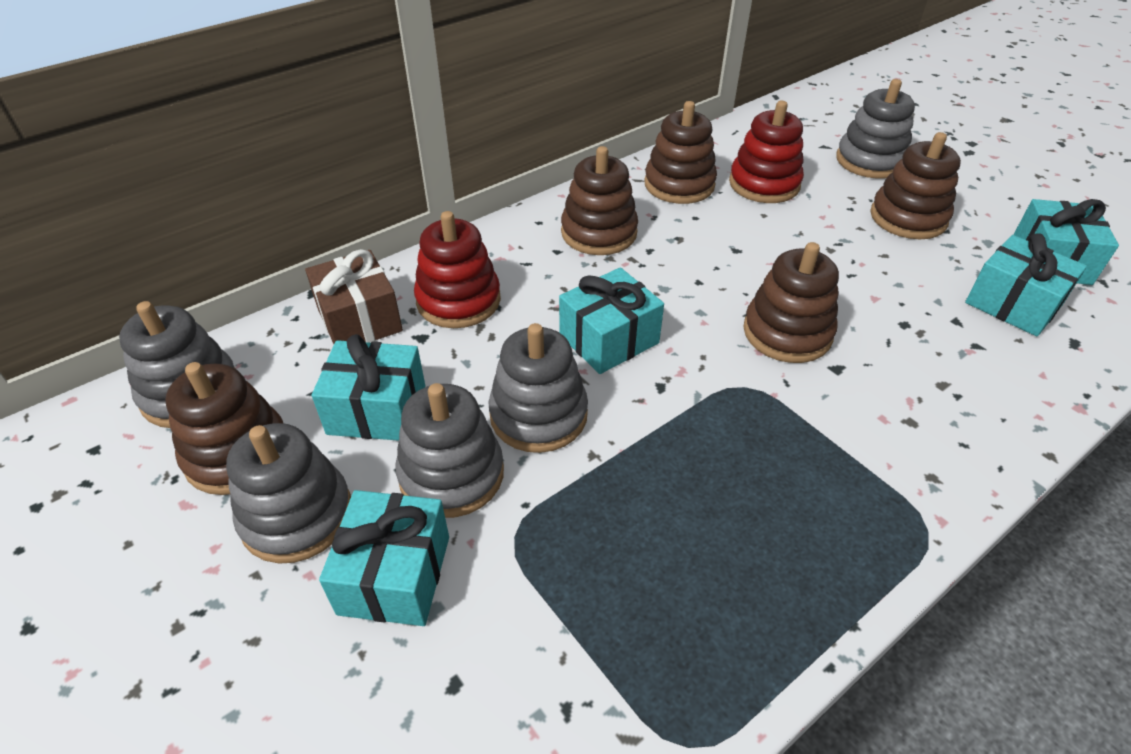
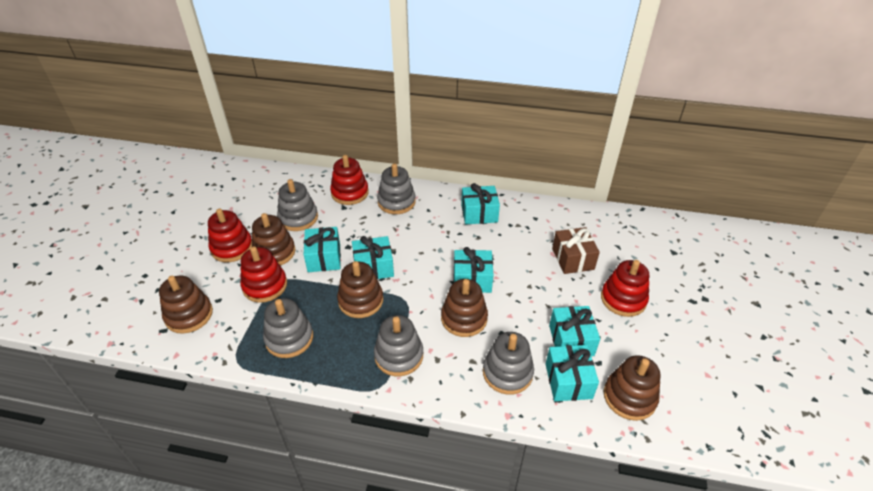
red stacking toy: [414,211,501,328] [729,101,804,203] = 2 -> [208,209,252,262] [240,246,287,303] [330,155,369,205] [601,260,649,317] = 4
turquoise gift: [312,334,425,441] [319,490,449,626] [559,267,664,374] [965,233,1087,336] [1013,199,1119,285] = 5 -> [304,227,341,272] [352,236,394,279] [453,247,493,293] [461,183,500,225] [545,345,599,401] [549,306,600,356] = 6

